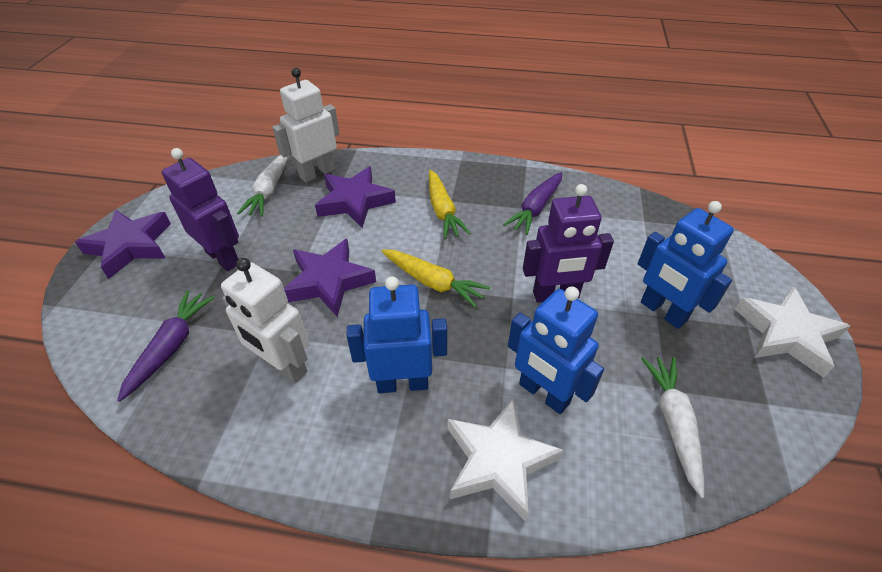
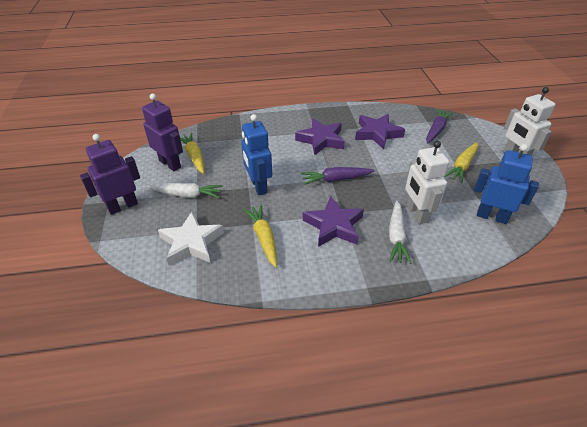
blue robot: [347,276,447,393] [508,287,604,414] [638,201,734,329] = 3 -> [241,114,272,195] [474,144,539,224] = 2
white star: [448,398,564,522] [735,287,850,378] = 2 -> [158,212,224,266] = 1
yellow carrot: [381,249,490,308] [429,170,471,239] = 2 -> [180,132,204,174] [243,204,277,267] [445,142,478,183] = 3

